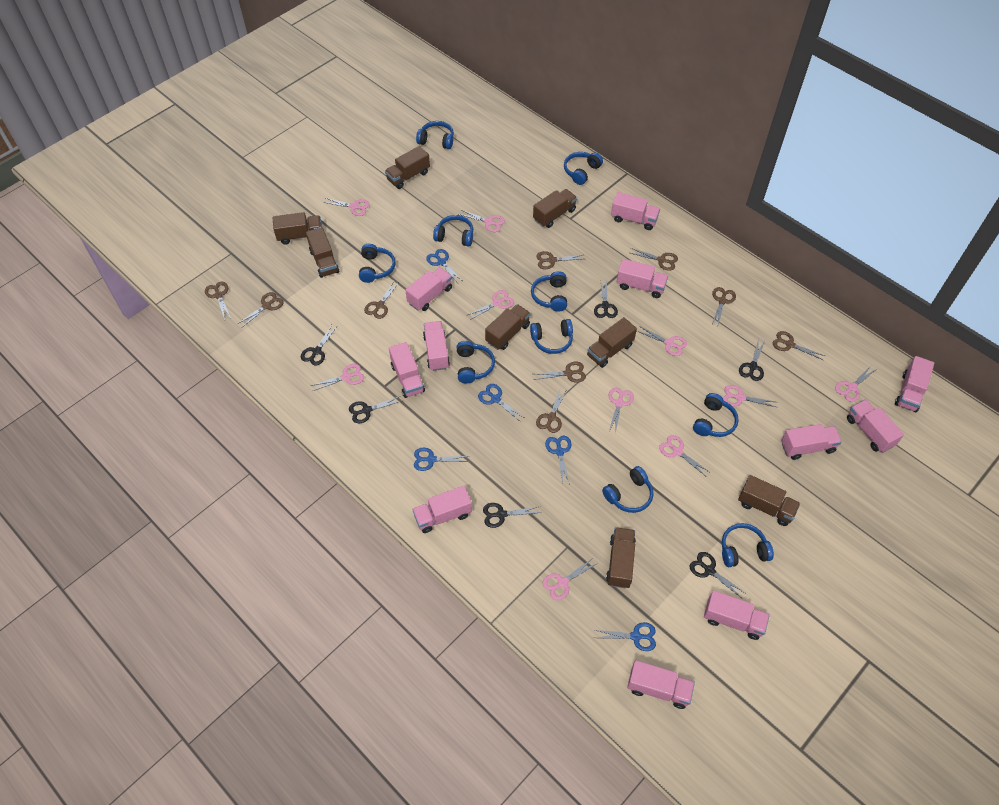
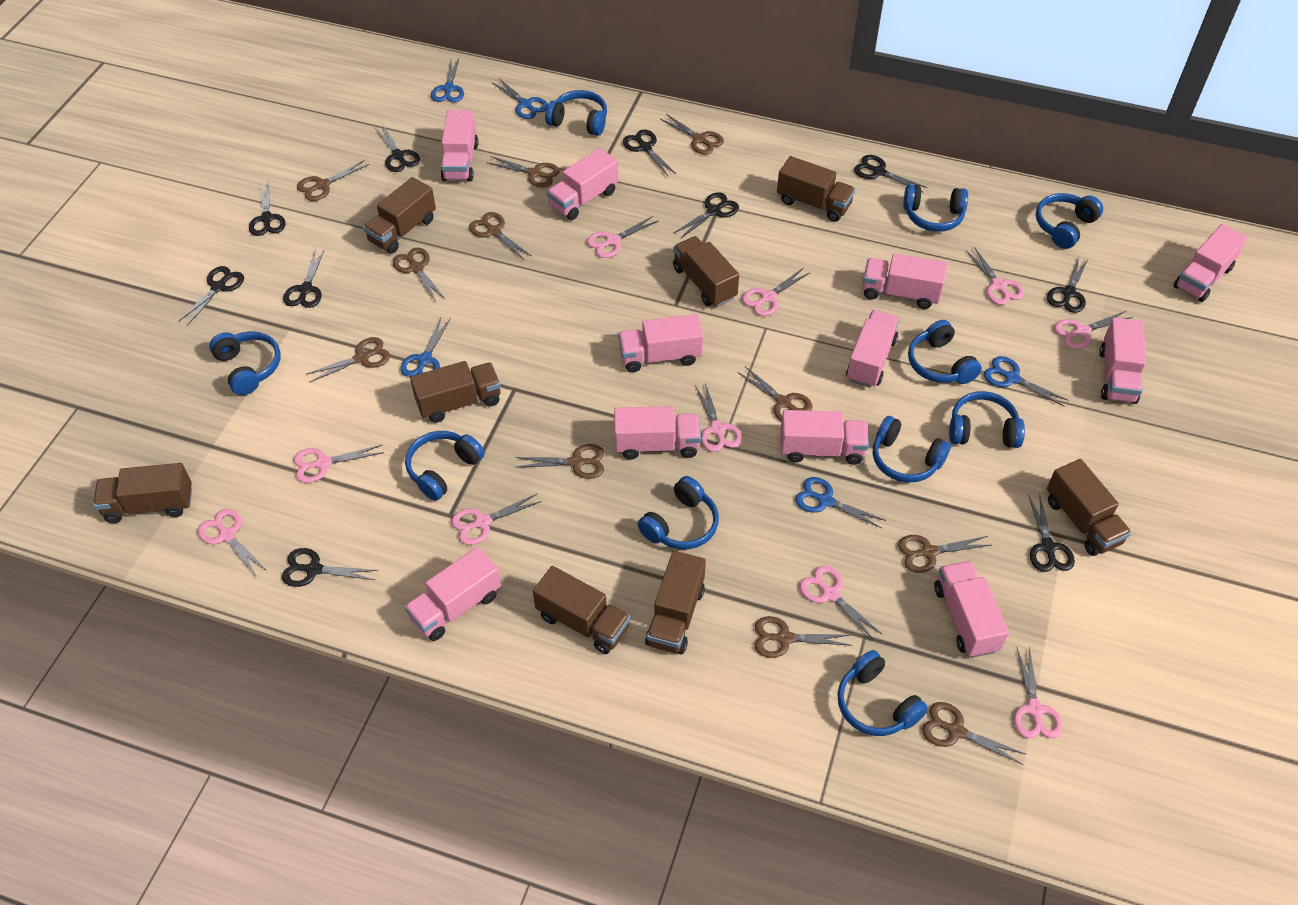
black scissors: [301,325,336,366] [349,396,401,423] [483,503,541,528] [594,279,618,318] [690,552,747,598] [739,339,765,381] = 6 -> [179,266,244,325] [249,181,286,236] [282,548,378,587] [283,249,325,308] [375,125,420,172] [623,130,676,177] [674,192,739,239] [854,155,928,193] [1028,493,1075,572] [1047,257,1089,313] = 10
brown scissors: [205,282,231,320] [238,292,284,327] [364,281,399,319] [534,362,586,383] [536,251,583,269] [536,389,567,433] [631,248,678,271] [712,287,736,325] [773,331,825,360] = 9 -> [297,160,369,201] [307,337,390,383] [393,247,446,302] [469,212,531,261] [486,156,560,188] [516,444,604,479] [660,114,724,155] [737,366,813,421] [755,616,853,658] [898,535,991,573] [922,702,1027,765] = 11

